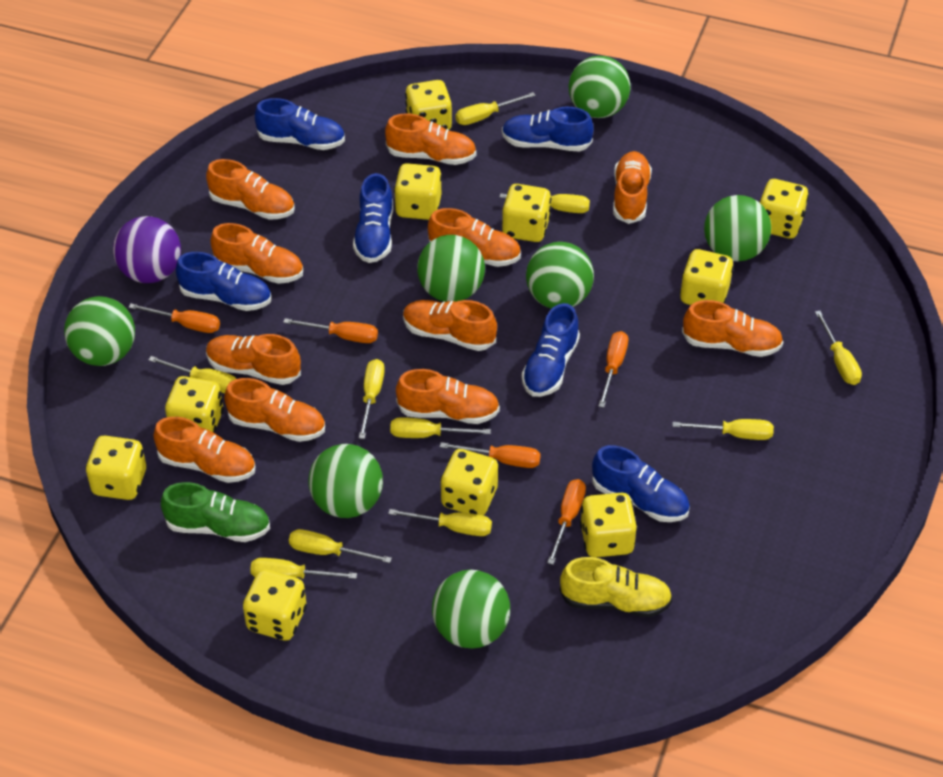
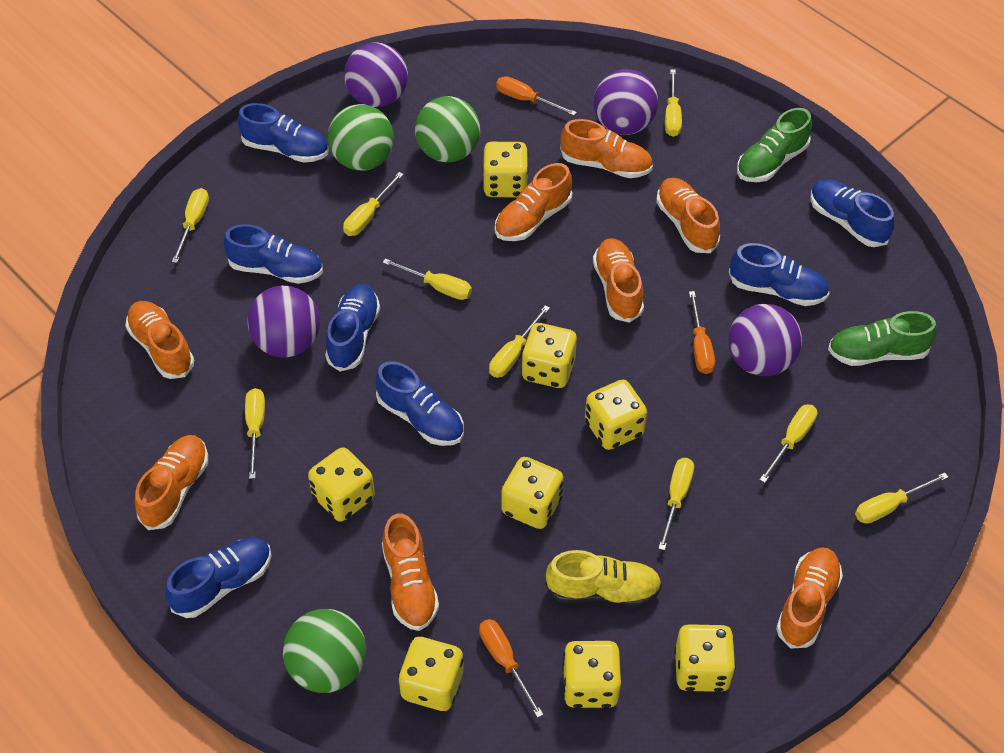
blue shoe: [176,252,271,311] [255,98,345,150] [353,173,393,263] [502,107,593,152] [522,303,580,397] [592,445,690,522] = 6 -> [165,537,272,618] [224,224,323,284] [237,103,329,163] [325,284,380,371] [375,361,464,446] [729,243,830,306] [810,180,894,247] = 7
green ball: [64,296,135,366] [308,444,383,518] [417,235,485,302] [432,570,510,649] [526,242,594,309] [568,56,631,118] [704,195,771,262] = 7 -> [283,609,366,693] [328,104,394,171] [415,96,480,163] = 3
green shoe: [161,482,270,542] = 1 -> [737,108,812,182] [828,311,937,366] = 2
orange screwdriver: [129,303,220,333] [283,318,378,343] [440,442,541,468] [547,479,586,565] [598,331,628,408] = 5 -> [479,619,543,718] [496,76,577,116] [689,291,715,374] = 3
orange shoe: [153,417,255,483] [206,159,295,220] [206,334,301,385] [210,223,303,284] [224,378,325,442] [385,113,476,165] [396,369,500,424] [403,300,497,351] [428,208,521,267] [613,151,652,224] [682,300,783,357] = 11 -> [125,301,194,379] [135,435,208,530] [382,514,439,631] [495,163,572,241] [560,119,653,178] [593,238,644,323] [656,178,720,253] [776,547,843,649] = 8
purple ball: [113,216,181,283] = 1 -> [247,286,320,357] [344,42,408,107] [594,69,658,135] [728,304,802,376] = 4
yellow dice: [86,436,146,500] [165,376,224,433] [243,570,307,640] [394,163,442,220] [405,80,452,130] [440,449,498,516] [502,184,551,242] [580,493,637,558] [680,249,734,305] [759,179,809,239] = 10 -> [308,447,375,522] [398,637,464,711] [482,142,529,197] [501,457,563,529] [521,323,577,388] [562,641,621,708] [585,380,647,450] [674,624,736,692] = 8
yellow screwdriver: [148,356,236,393] [250,558,357,579] [289,529,392,563] [359,359,385,439] [388,509,492,536] [390,417,491,438] [455,92,536,125] [500,193,590,213] [673,419,774,440] [815,311,862,385] = 10 -> [172,188,209,263] [245,388,265,479] [343,172,404,236] [383,258,472,300] [489,305,550,378] [658,458,694,551] [665,69,682,137] [760,404,817,483] [855,473,948,524] = 9

